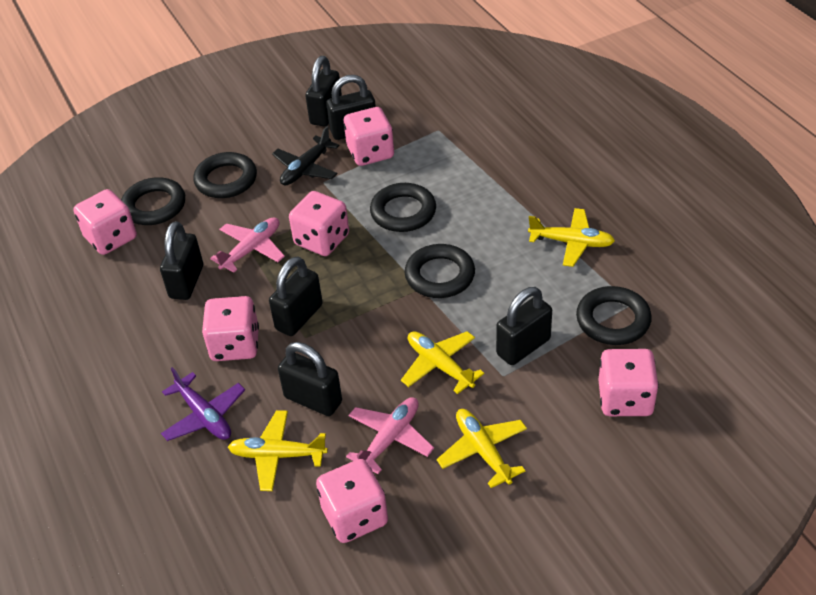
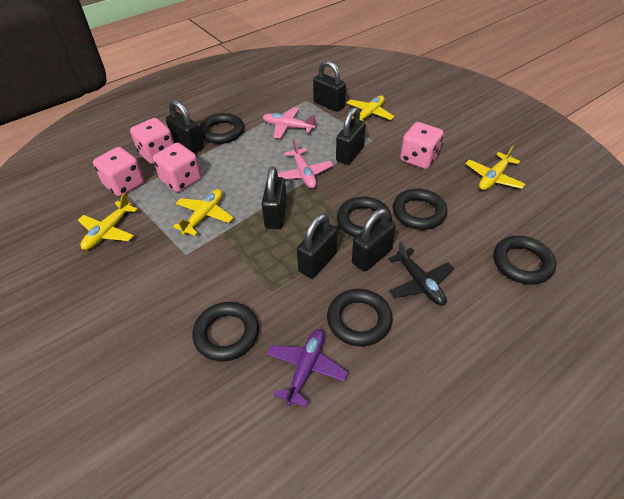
black ring: [121,177,185,225] [193,152,257,198] [370,183,436,232] [405,244,475,298] [576,286,652,345] = 5 -> [192,302,259,361] [199,113,244,144] [327,289,393,346] [337,197,392,237] [393,189,447,230] [493,236,556,285] = 6
pink dice: [73,189,137,255] [202,296,259,361] [289,191,349,256] [316,459,388,543] [344,107,394,166] [598,349,659,416] = 6 -> [93,147,144,197] [130,118,174,164] [153,143,201,192] [400,122,444,169] = 4

